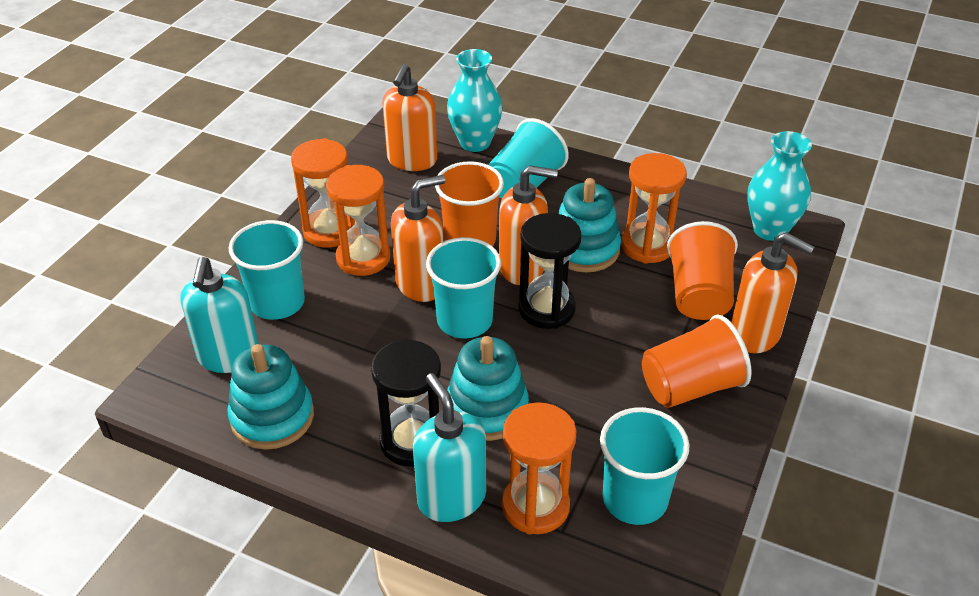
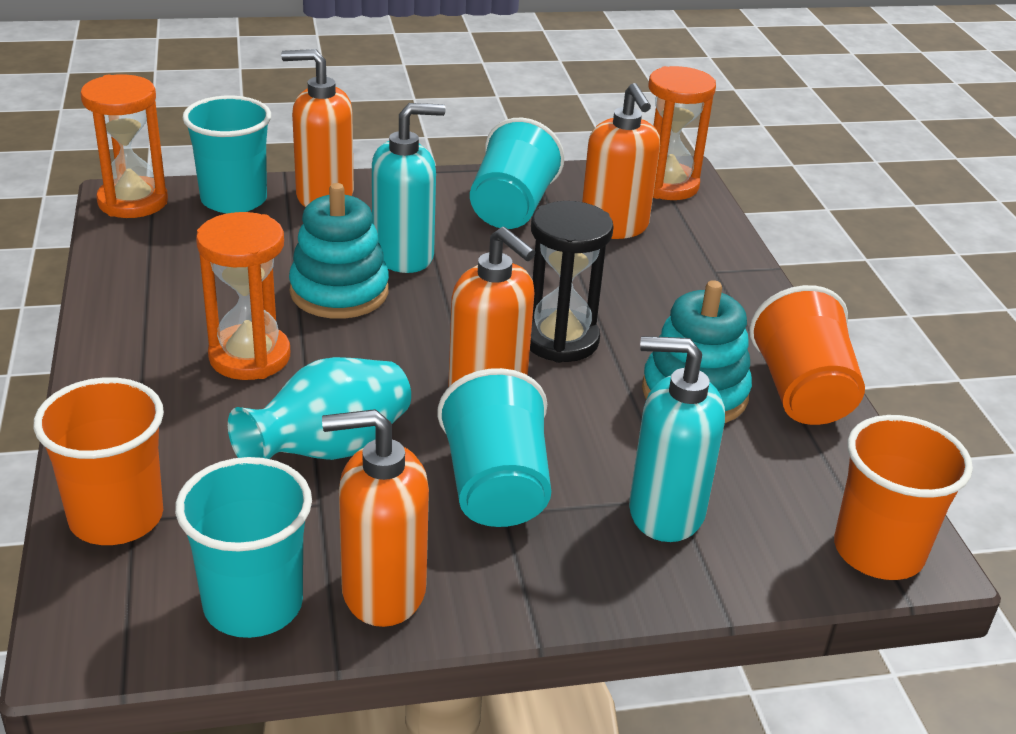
black hourglass: [371,339,441,467] [519,213,581,329] = 2 -> [530,201,613,363] = 1
orange hourglass: [291,138,351,248] [326,165,391,276] [502,402,577,534] [621,153,687,263] = 4 -> [80,74,168,218] [196,212,290,380] [648,66,716,200] = 3
turquoise stacking toy: [228,344,314,450] [447,336,529,441] [558,178,621,272] = 3 -> [289,183,389,319] [642,280,752,423] = 2
turquoise vase: [447,49,503,152] [747,131,812,241] = 2 -> [228,357,411,460] = 1

